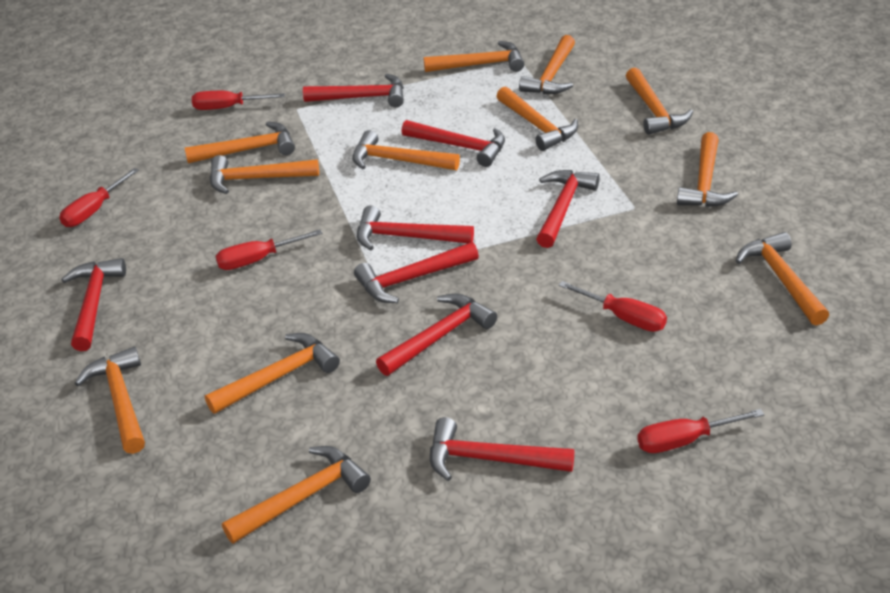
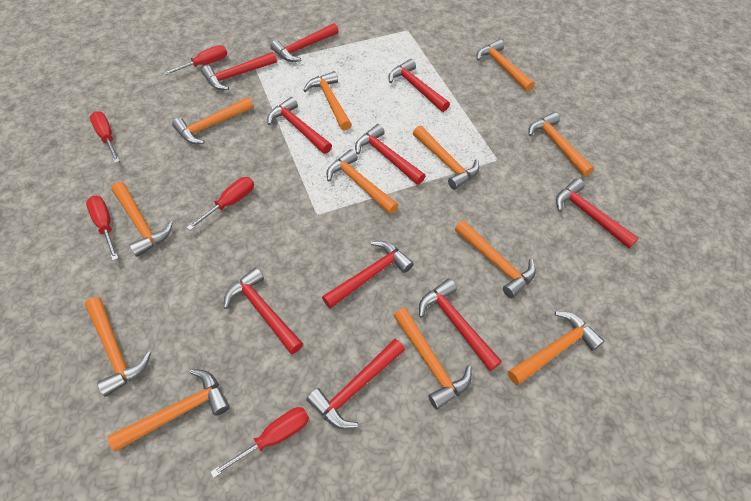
red hammer: [61,258,126,351] [303,74,404,107] [354,242,479,303] [357,206,474,250] [376,294,497,376] [401,120,505,167] [430,417,574,481] [536,170,600,248] = 8 -> [201,52,277,90] [224,267,303,354] [267,97,332,154] [270,23,338,62] [306,339,405,429] [322,241,414,309] [355,124,425,185] [389,59,450,112] [419,278,502,371] [556,178,639,248] = 10

